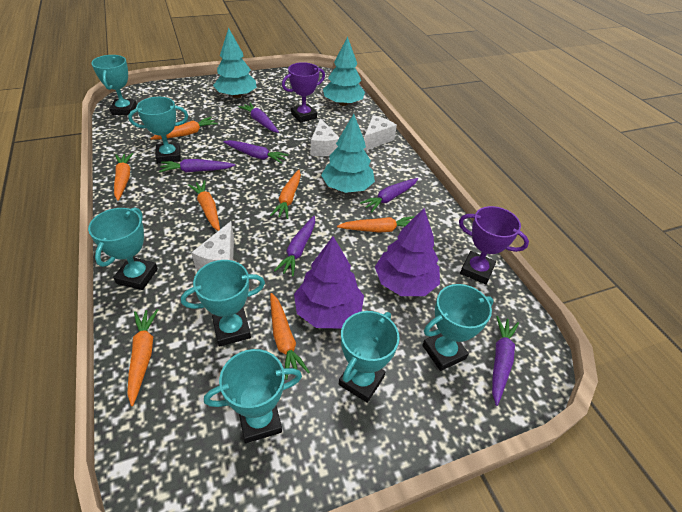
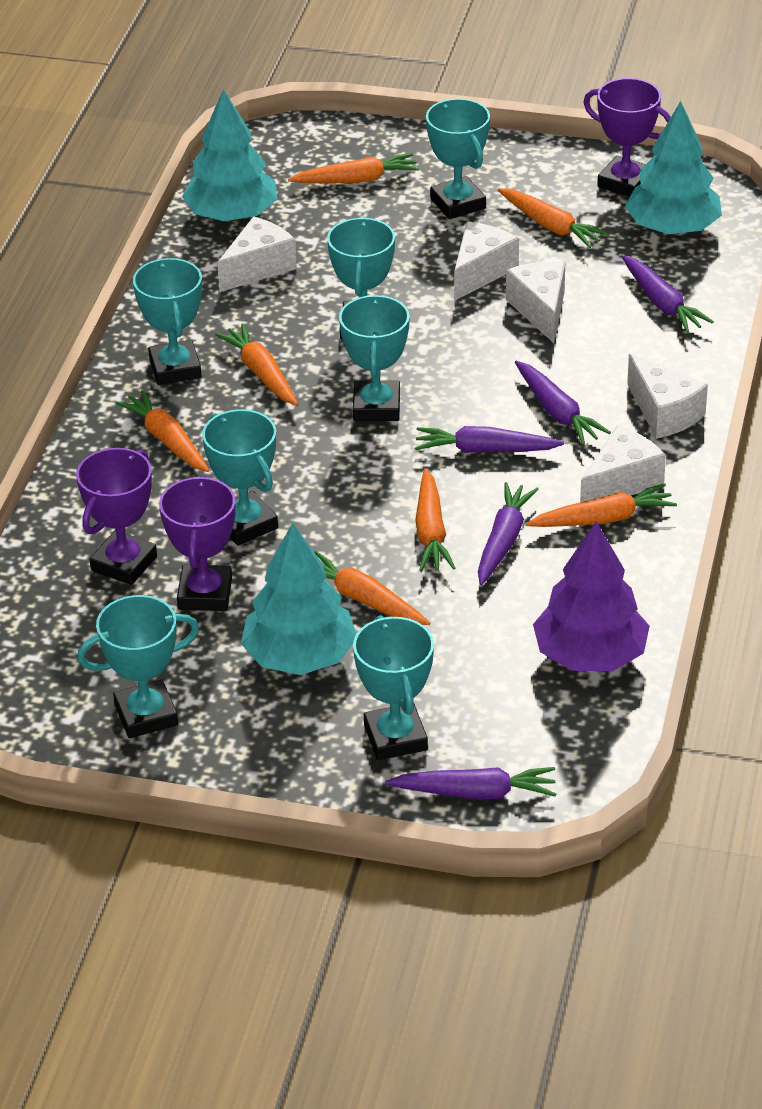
purple carrot: [159,159,235,172] [223,140,289,164] [238,103,279,133] [274,216,315,276] [360,178,418,212] [492,316,519,406] = 6 -> [386,767,556,799] [415,426,564,453] [478,482,539,585] [515,361,611,445] [622,255,714,333] = 5
purple tree: [294,236,364,329] [375,208,440,296] = 2 -> [533,521,650,671] = 1
purple trophy: [282,62,325,123] [459,206,529,284] = 2 -> [76,448,157,585] [159,475,235,611] [583,78,671,197] = 3
white cheese: [191,221,234,270] [311,118,340,156] [364,115,397,151] = 3 -> [217,216,297,292] [454,222,519,301] [506,261,565,343] [580,425,666,502] [627,354,708,439] = 5

